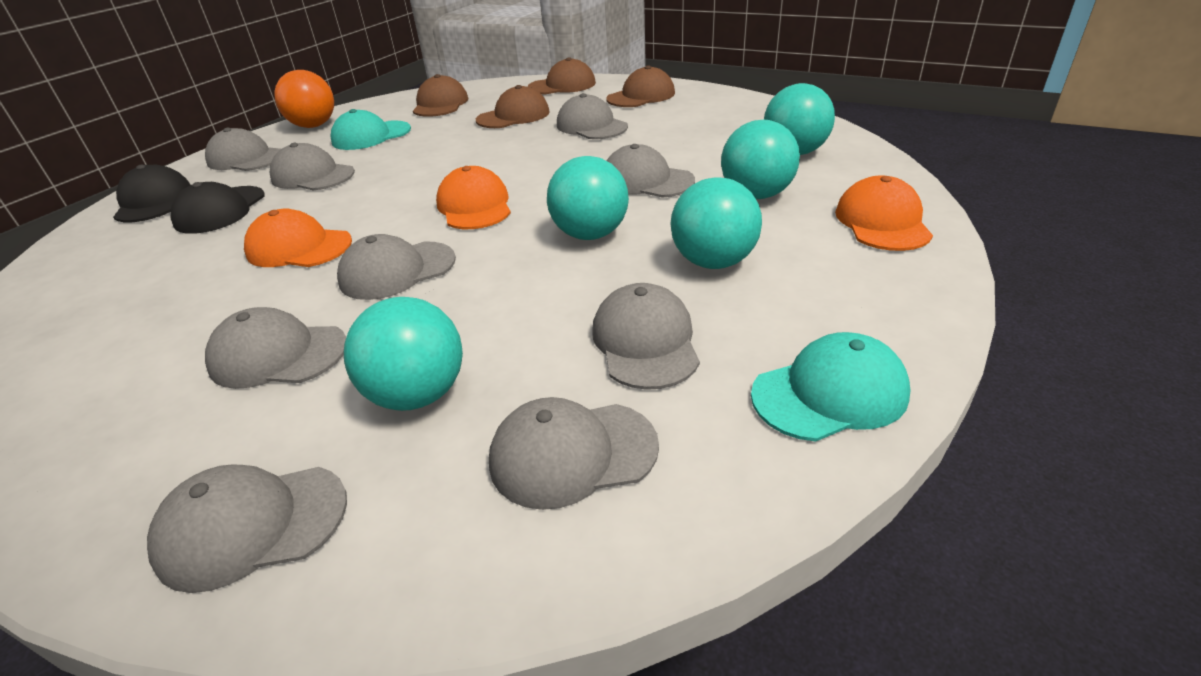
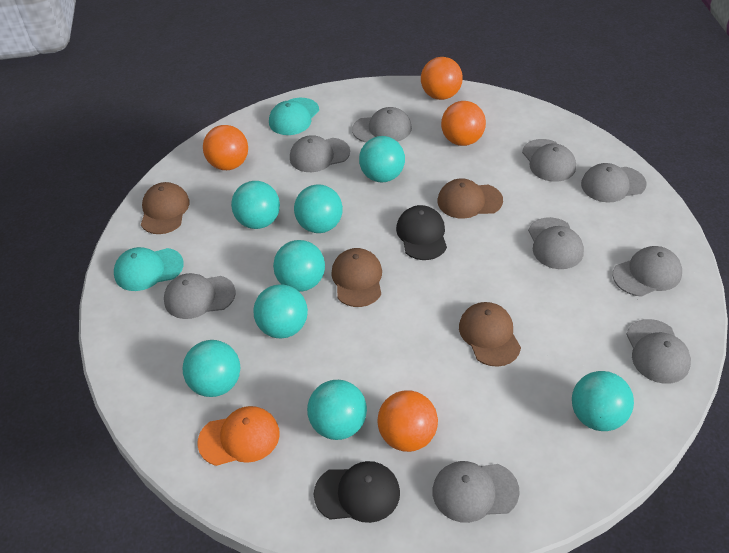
orange ball: [275,70,334,128] = 1 -> [203,125,248,170] [377,390,438,452] [421,57,463,100] [441,101,486,146] = 4
orange cap: [244,209,352,267] [436,166,511,229] [835,176,933,251] = 3 -> [198,406,280,466] = 1
turquoise ball: [344,297,463,411] [547,156,629,240] [671,177,762,269] [721,120,800,199] [764,83,835,155] = 5 -> [183,340,240,397] [231,181,280,229] [253,284,308,338] [273,240,325,292] [294,184,343,233] [307,380,367,440] [359,136,405,182] [572,371,634,431] = 8

